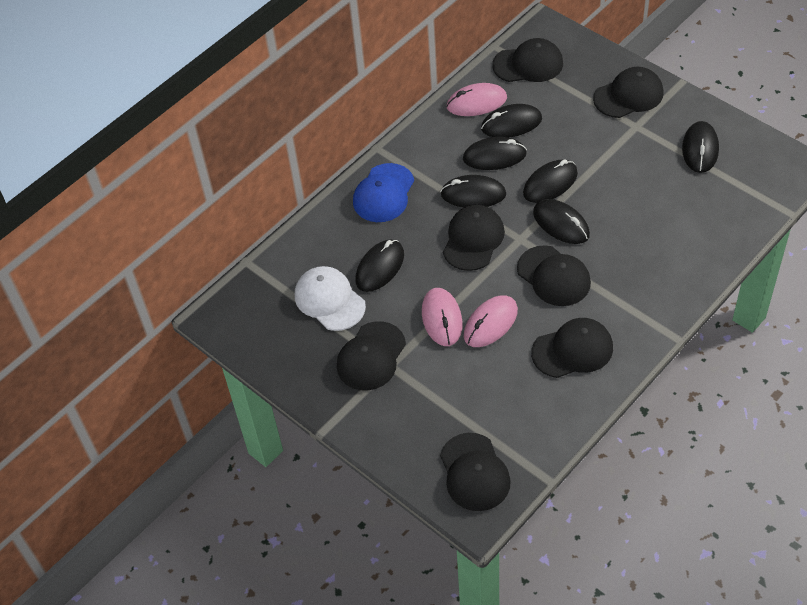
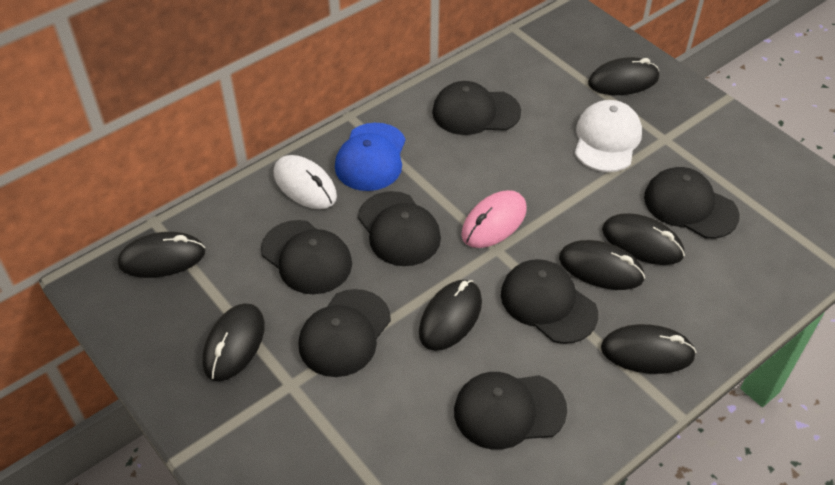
pink mouse: [422,288,462,346] [446,83,507,116] [464,295,518,347] = 3 -> [461,190,527,248] = 1
white mouse: none = 0 -> [274,155,337,209] = 1

